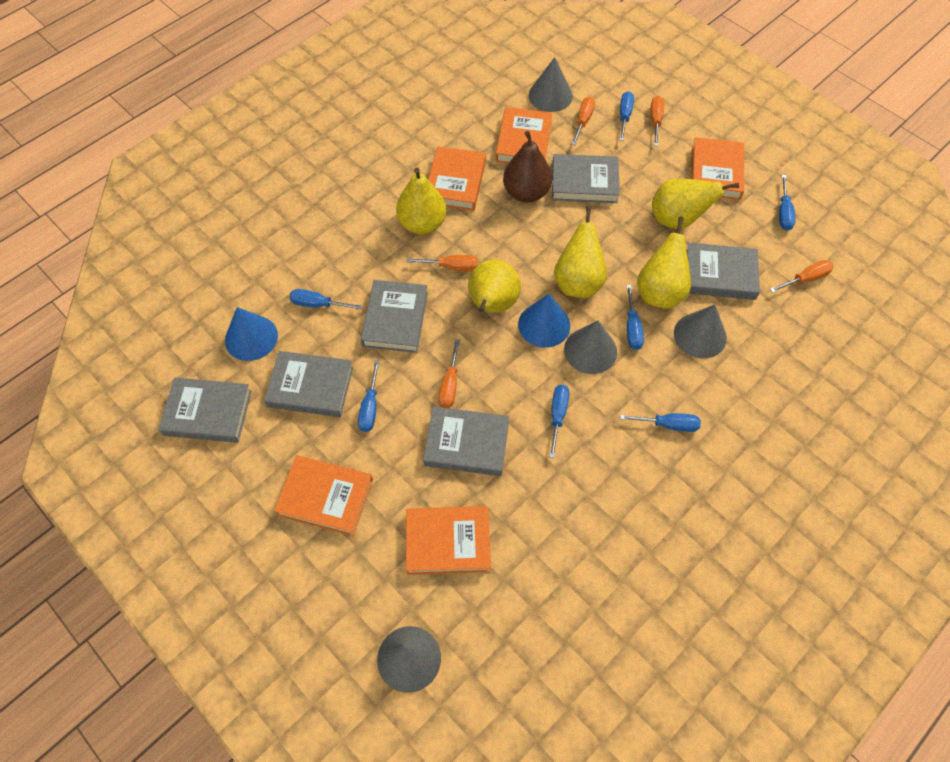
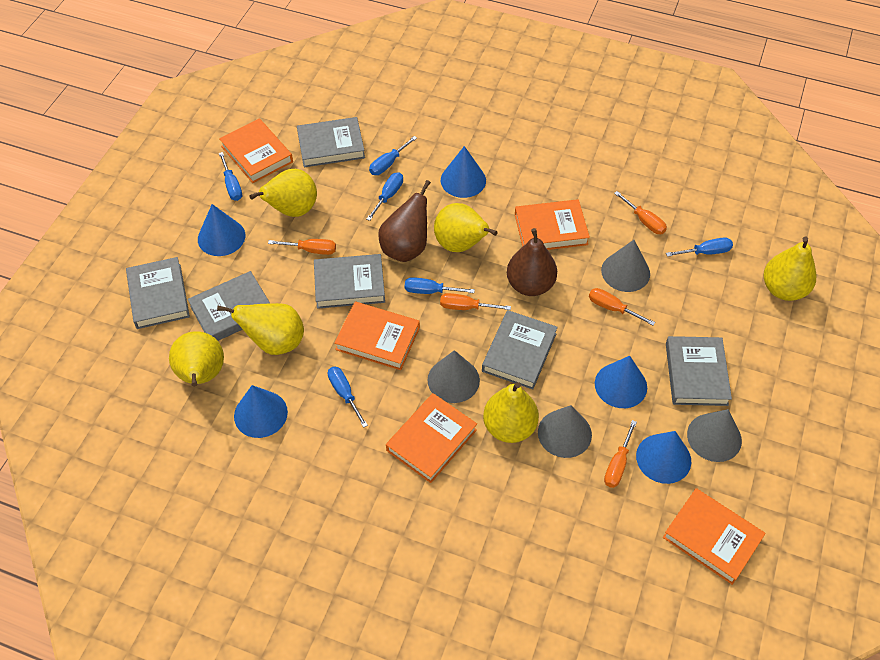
blue cone: [225,307,278,361] [518,294,570,348] = 2 -> [198,204,245,256] [234,385,288,438] [441,146,486,198] [595,356,647,408] [636,431,691,484] = 5
blue screwdriver: [289,289,362,310] [358,361,380,432] [549,385,569,458] [620,91,634,141] [620,413,701,432] [626,285,644,350] [779,175,796,231] = 7 -> [219,152,242,201] [328,367,368,428] [367,172,403,221] [369,136,417,175] [405,277,475,294] [666,237,733,257] = 6
brown pear: [503,131,552,203] = 1 -> [378,180,431,262] [507,228,557,296] = 2
yellow pear: [396,168,447,234] [468,260,521,313] [554,206,607,298] [637,217,691,309] [652,179,739,229] = 5 -> [169,331,224,387] [217,303,304,355] [249,169,317,217] [434,203,498,252] [483,382,539,443] [764,237,816,301] = 6

